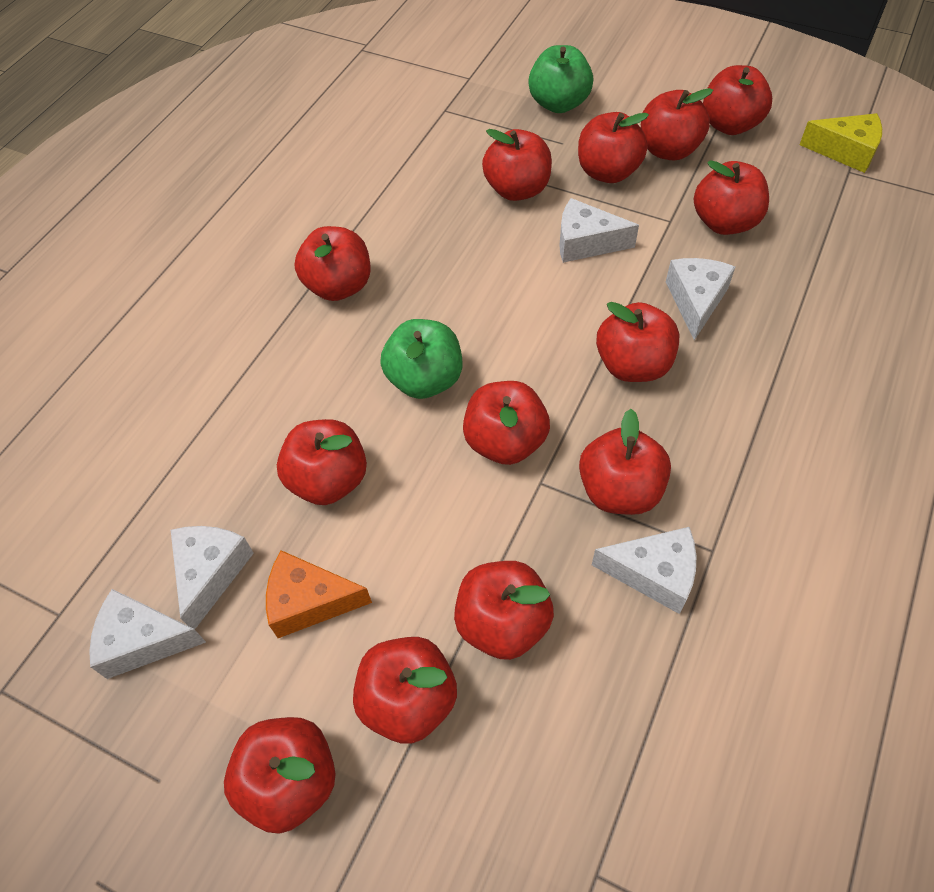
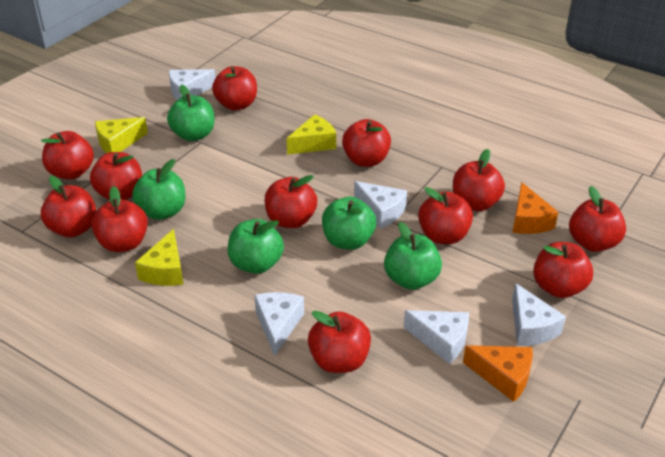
green apple: [380,319,462,399] [528,45,593,113] = 2 -> [132,159,186,220] [167,85,215,141] [228,219,284,274] [322,197,376,250] [384,222,442,290] = 5
orange cheese: [266,550,372,638] = 1 -> [463,345,533,402] [512,182,558,234] = 2
red apple: [224,717,336,834] [277,419,367,505] [294,226,371,301] [353,637,457,744] [454,561,554,660] [463,381,550,465] [482,129,552,201] [578,112,649,183] [579,409,671,515] [596,302,679,382] [641,88,713,161] [694,160,769,235] [703,65,772,135] = 13 -> [41,131,94,180] [41,176,96,238] [90,152,142,200] [91,186,148,252] [212,66,257,110] [265,175,317,228] [308,311,371,373] [342,119,391,167] [418,187,473,244] [453,149,505,211] [533,242,593,298] [569,186,626,252] = 12
yellow cheese: [799,113,882,173] = 1 -> [95,117,148,153] [135,229,183,286] [286,114,336,155] = 3

